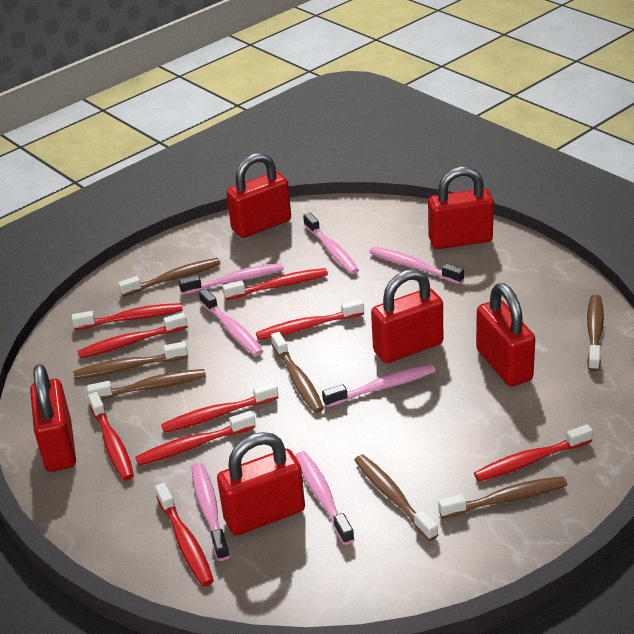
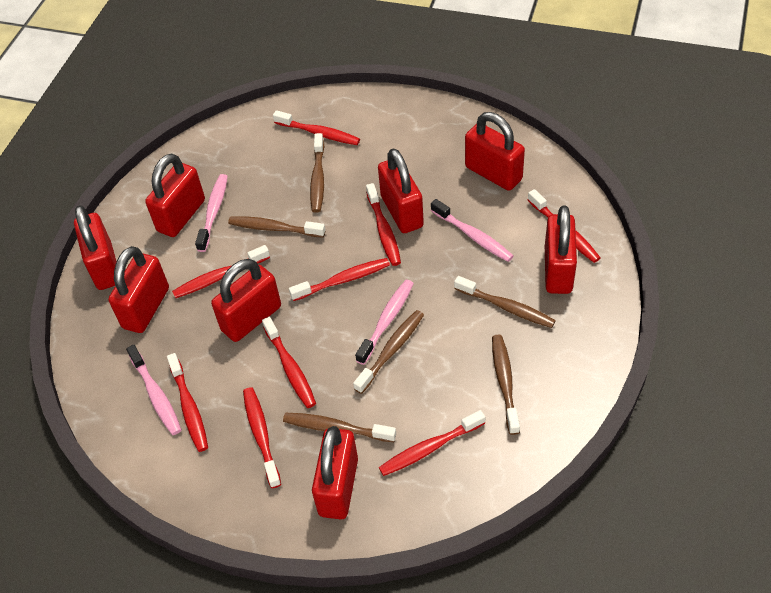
brown toothbrush: [73,341,188,379] [87,369,206,400] [118,258,221,297] [271,332,324,413] [354,454,438,541] [438,476,567,519] [587,295,604,372] = 7 -> [228,216,325,238] [283,413,396,442] [310,133,324,213] [353,310,424,394] [454,276,556,328] [492,335,520,435] = 6
pink toothbrush: [179,263,284,295] [192,463,230,561] [199,289,263,356] [295,451,355,545] [303,213,359,274] [322,364,436,407] [369,246,464,284] = 7 -> [126,345,182,435] [195,174,228,252] [355,280,414,365] [431,199,514,262] = 4
red padlock: [30,364,76,472] [217,432,305,535] [226,153,291,238] [371,269,443,363] [428,167,494,249] [476,283,535,387] = 6 -> [74,205,117,290] [108,246,169,333] [145,153,205,237] [211,259,281,342] [312,426,358,519] [378,148,424,233] [465,112,525,191] [545,206,577,294] = 8

